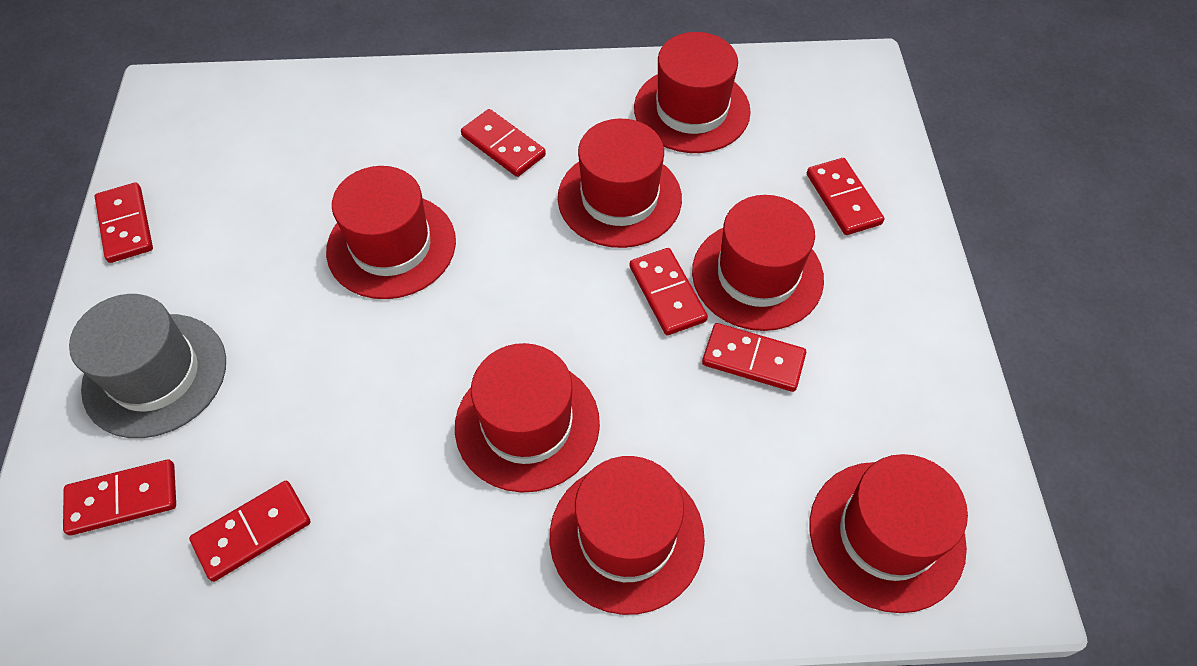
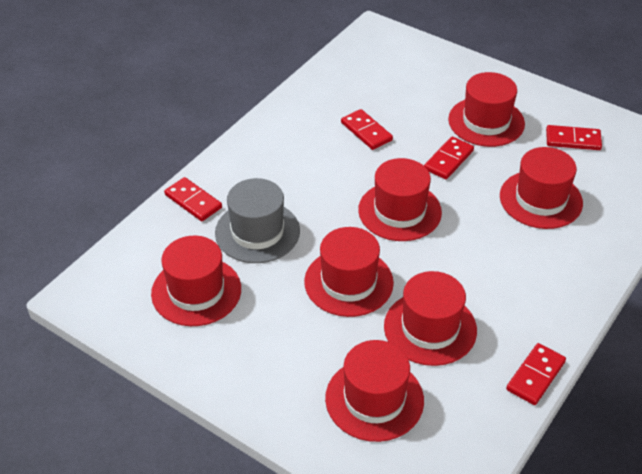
red domino: [63,459,176,535] [95,182,153,263] [189,481,311,582] [461,109,546,177] [630,248,708,335] [702,323,806,392] [807,158,884,235] = 7 -> [164,177,222,221] [341,109,393,150] [424,137,474,179] [506,343,566,405] [546,125,602,150] = 5

